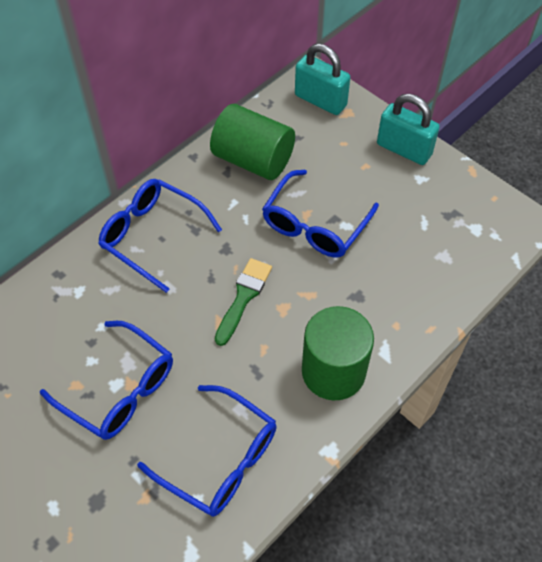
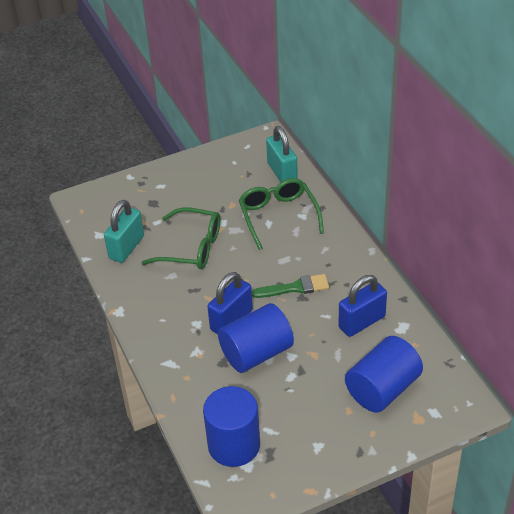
blue cylinder: none = 0 -> [203,386,260,467] [218,303,294,373] [345,336,423,413] = 3
blue glasses: [40,321,173,440] [98,179,222,293] [137,385,277,517] [262,169,379,258] = 4 -> none = 0
blue padlock: none = 0 -> [207,272,253,334] [338,275,387,337] = 2
green cylinder: [210,104,295,180] [302,306,374,400] = 2 -> none = 0
green glasses: none = 0 -> [142,207,220,269] [239,178,324,250] = 2

